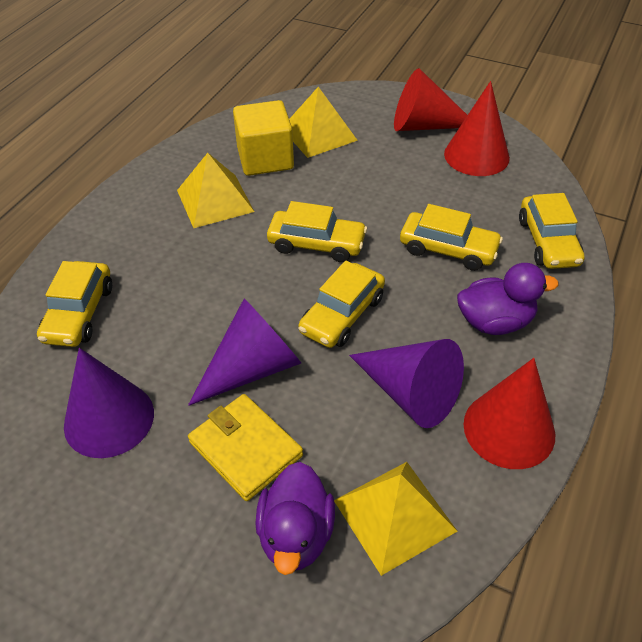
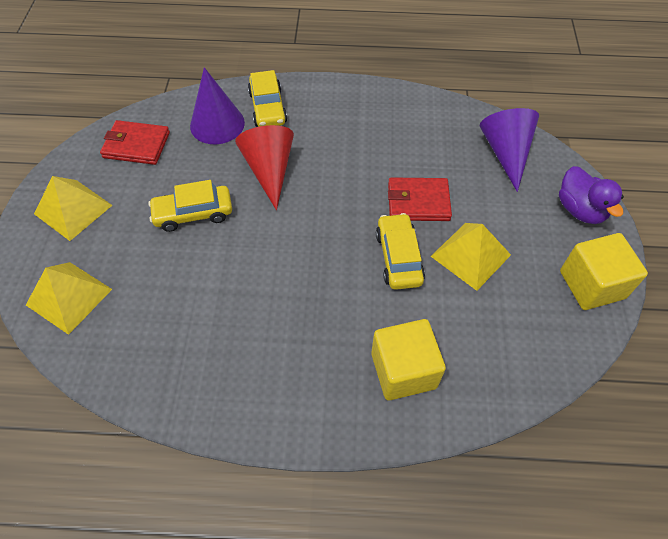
purple cone: [64,348,154,458] [188,299,301,406] [349,339,464,428] = 3 -> [190,67,245,144] [480,108,539,192] = 2
purple duck: [255,462,335,575] [457,263,559,335] = 2 -> [559,166,624,224] = 1
red cone: [394,68,467,131] [444,81,510,176] [463,358,555,469] = 3 -> [235,125,294,210] = 1
red wallet: none = 0 -> [100,120,170,165] [388,177,452,221] = 2
yellow car: [37,261,112,347] [267,201,367,262] [298,261,385,348] [400,204,503,271] [519,193,584,269] = 5 -> [148,180,232,232] [248,70,287,127] [376,213,425,290] = 3
yellow cube: [233,100,294,176] = 1 -> [371,319,446,400] [560,233,648,310] = 2
yellow wallet: [188,394,303,501] = 1 -> none = 0

